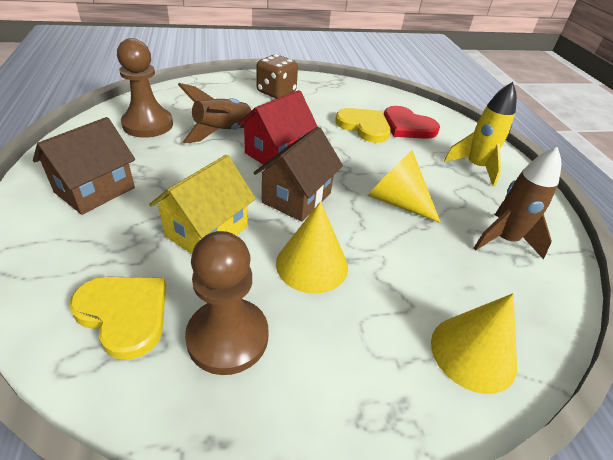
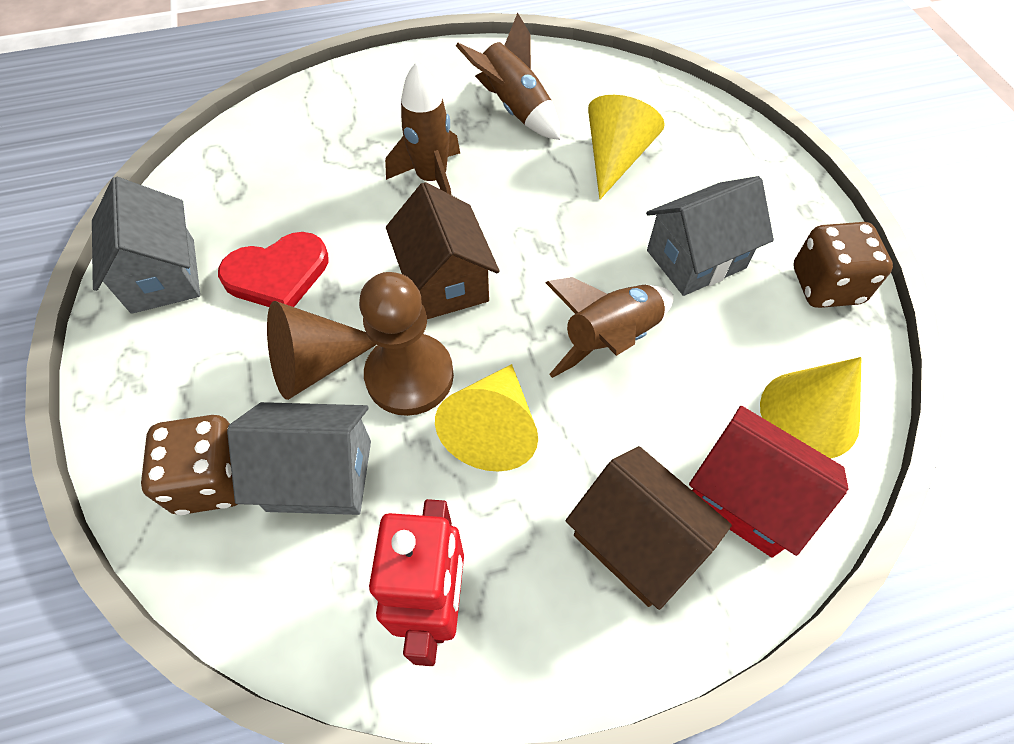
brown cone: none = 0 -> [267,301,376,400] = 1
brown dice: [256,54,298,99] = 1 -> [141,415,238,515] [793,222,893,308] = 2
brown pawn: [117,38,173,138] [185,231,268,375] = 2 -> [359,272,454,416] = 1
brown rocket: [178,83,254,143] [474,147,561,260] = 2 -> [385,61,460,195] [456,13,560,140] [545,277,674,378] = 3
grey house: none = 0 -> [92,177,200,314] [227,402,371,515] [646,176,774,296] = 3
red robot: none = 0 -> [369,499,464,666] = 1
yellow heart: [69,276,166,360] [335,108,391,143] = 2 -> none = 0
yellow house: [149,155,256,254] = 1 -> none = 0
yellow rocket: [444,82,517,187] = 1 -> none = 0

